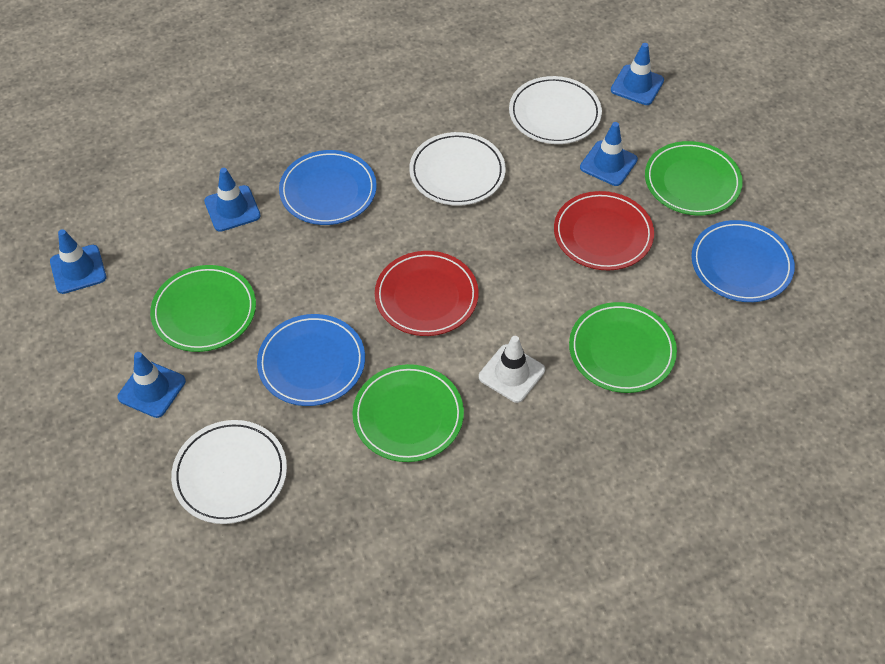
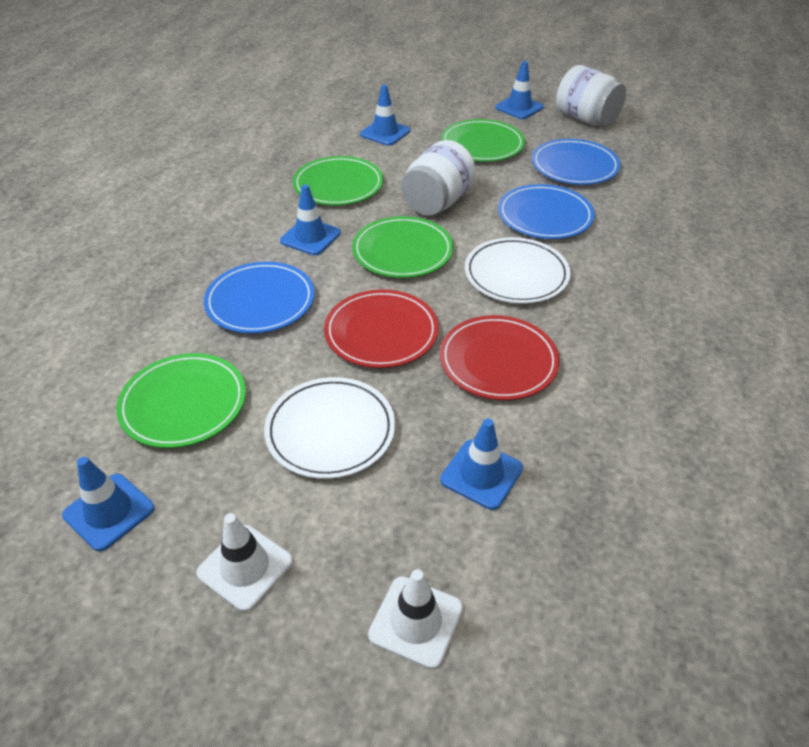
white jar: none = 0 -> [401,140,476,216] [556,65,626,127] = 2
white plate: [171,420,287,524] [409,132,506,206] [509,76,602,144] = 3 -> [264,377,395,479] [465,237,571,304] = 2
white traffic cone: [479,336,545,403] = 1 -> [196,513,293,612] [368,569,463,669] = 2

